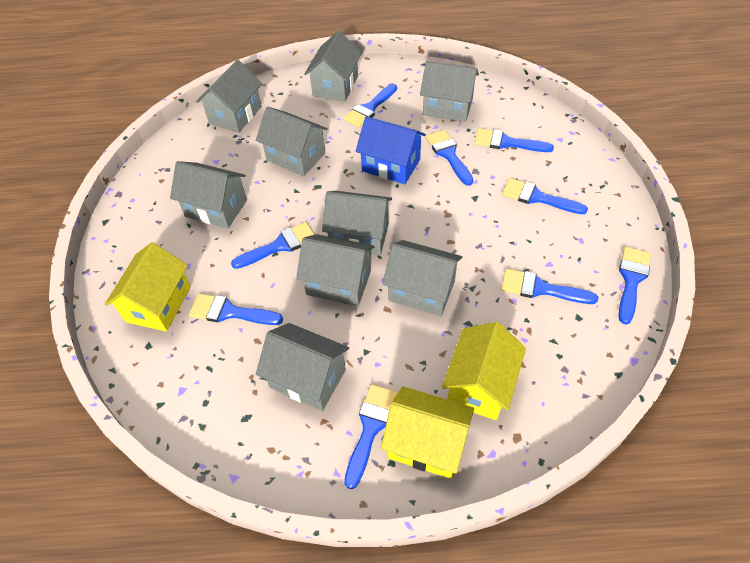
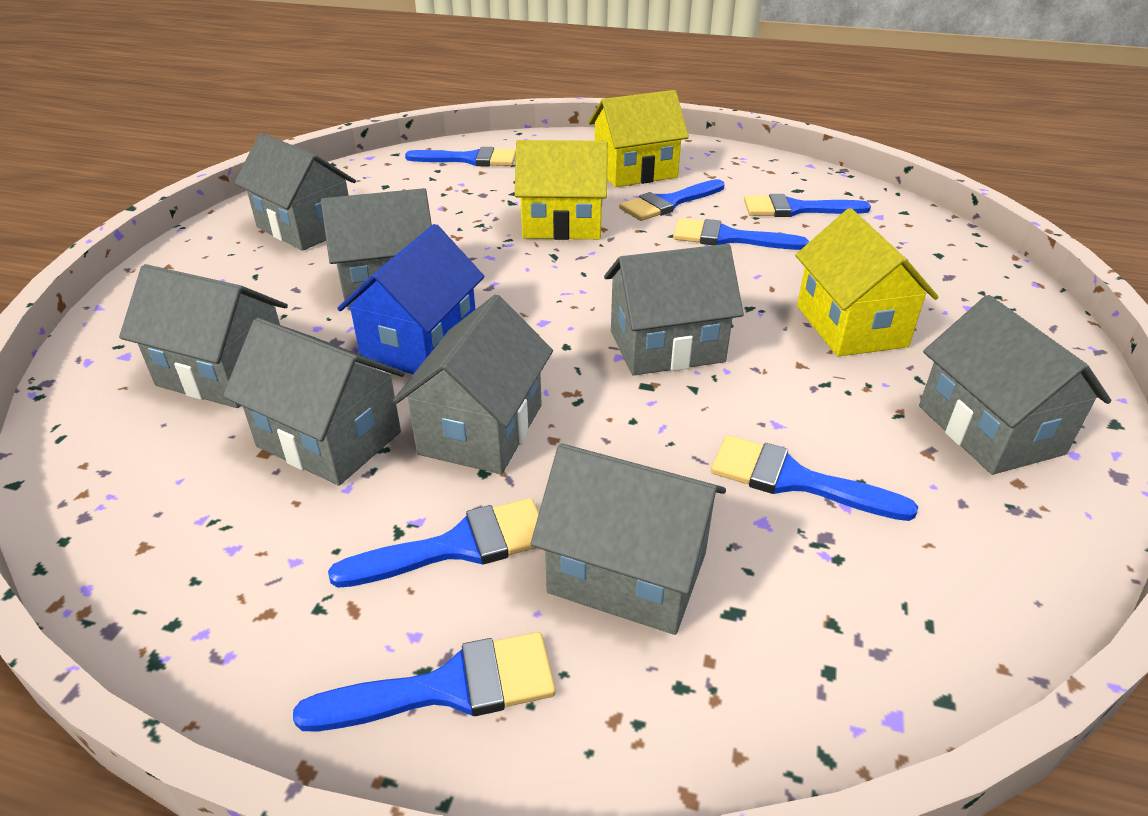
blue brush: [189,293,283,325] [231,222,315,269] [343,84,397,128] [344,384,398,489] [426,130,474,186] [474,128,554,152] [501,269,598,304] [502,178,588,215] [619,247,651,325] = 9 -> [293,632,556,731] [328,498,539,587] [405,147,516,167] [619,179,725,221] [673,218,809,250] [711,435,918,521] [744,194,871,217] = 7
grey house: [170,161,247,228] [196,60,262,133] [256,107,328,176] [256,323,349,411] [296,234,374,306] [304,31,362,102] [322,191,392,255] [382,240,462,316] [420,61,479,122] = 9 -> [119,264,288,408] [223,318,405,486] [234,133,356,251] [321,188,432,307] [393,295,553,474] [531,443,726,635] [604,244,744,376] [919,295,1111,475] = 8

